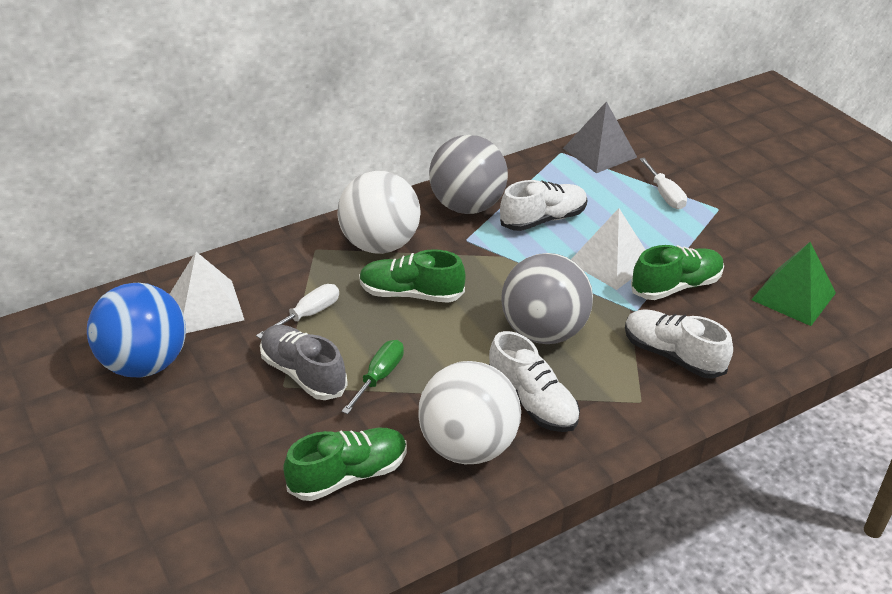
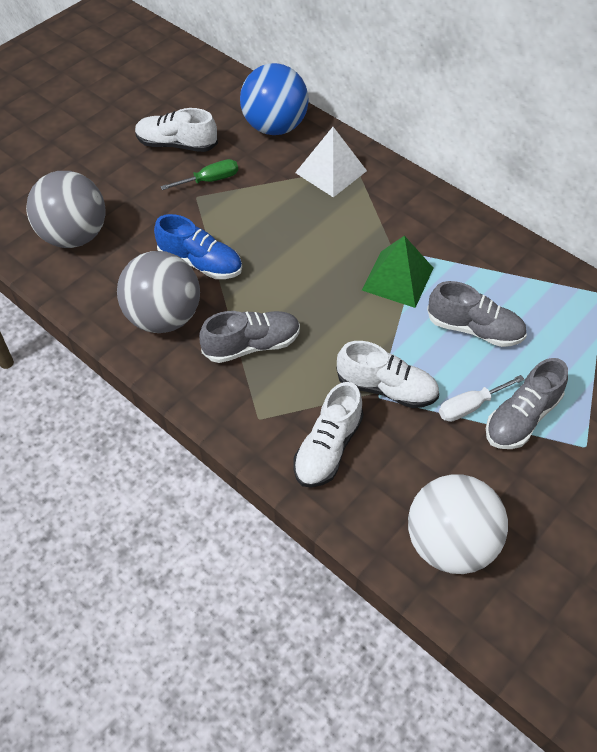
blue shoe: none = 0 -> [154,214,242,279] = 1
green shoe: [283,428,407,501] [359,249,466,303] [631,245,724,300] = 3 -> none = 0
grey pyramid: [563,101,637,173] = 1 -> none = 0
grey shoe: [260,325,348,400] = 1 -> [199,311,300,363] [427,281,527,347] [486,358,568,449] = 3
white ball: [338,171,421,254] [418,361,521,464] = 2 -> [408,474,508,574] = 1
white pyramid: [170,252,244,333] [571,208,645,290] = 2 -> [295,127,367,197] = 1
white screwdriver: [256,284,339,339] [639,158,687,209] = 2 -> [439,375,525,422] = 1

